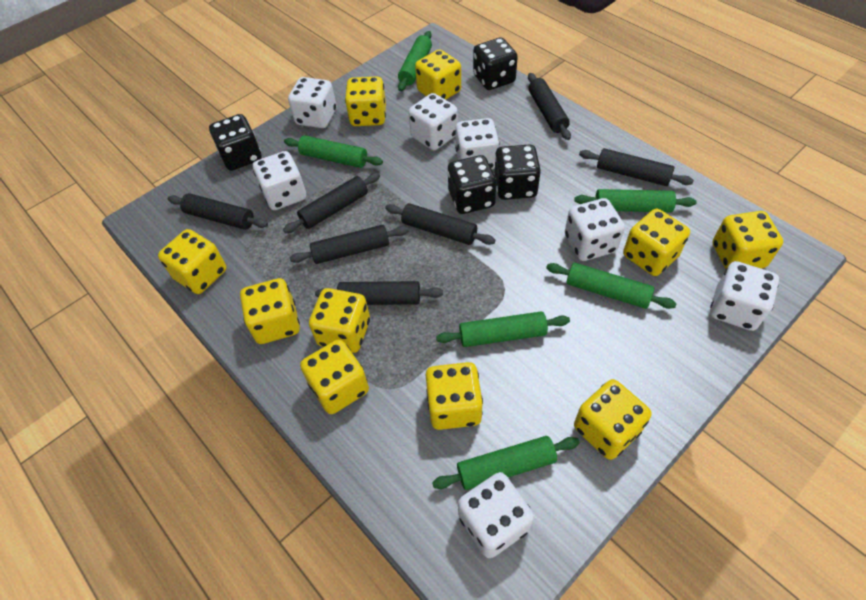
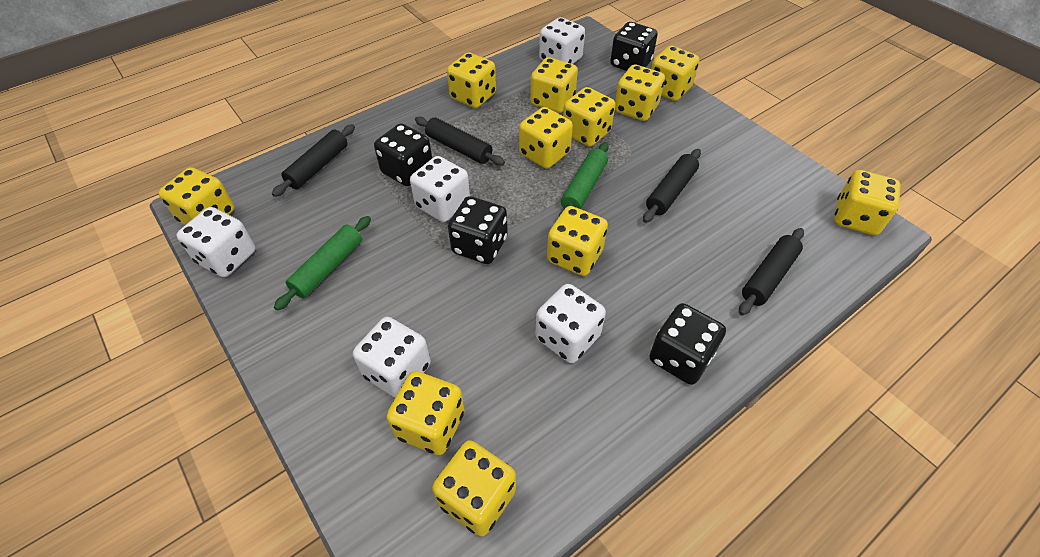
black rolling pin: [168,193,268,230] [283,173,380,233] [290,225,408,264] [315,281,443,305] [385,203,495,245] [528,73,571,140] [579,148,694,186] = 7 -> [272,124,355,197] [415,117,505,166] [643,149,701,223] [739,228,804,316] = 4
green rolling pin: [284,135,383,168] [398,31,432,91] [432,436,580,490] [436,312,570,347] [546,263,677,309] [574,189,697,213] = 6 -> [274,216,371,311] [559,142,609,216] = 2
white dice: [253,151,306,210] [288,77,337,128] [408,93,458,150] [455,118,499,170] [458,472,534,558] [565,198,625,261] [710,261,779,331] = 7 -> [176,207,256,277] [353,317,431,398] [410,156,470,222] [535,284,606,363] [539,17,585,64] = 5
yellow dice: [158,229,227,294] [240,278,300,344] [300,339,369,414] [309,288,370,353] [345,76,386,126] [415,49,461,100] [426,362,483,430] [574,379,652,460] [623,209,690,276] [712,211,783,269] = 10 -> [159,167,235,225] [387,371,465,455] [432,440,516,536] [447,52,496,108] [519,107,573,169] [530,57,578,113] [547,206,608,276] [563,87,615,147] [615,65,665,121] [651,46,700,101] [834,170,901,235] = 11

